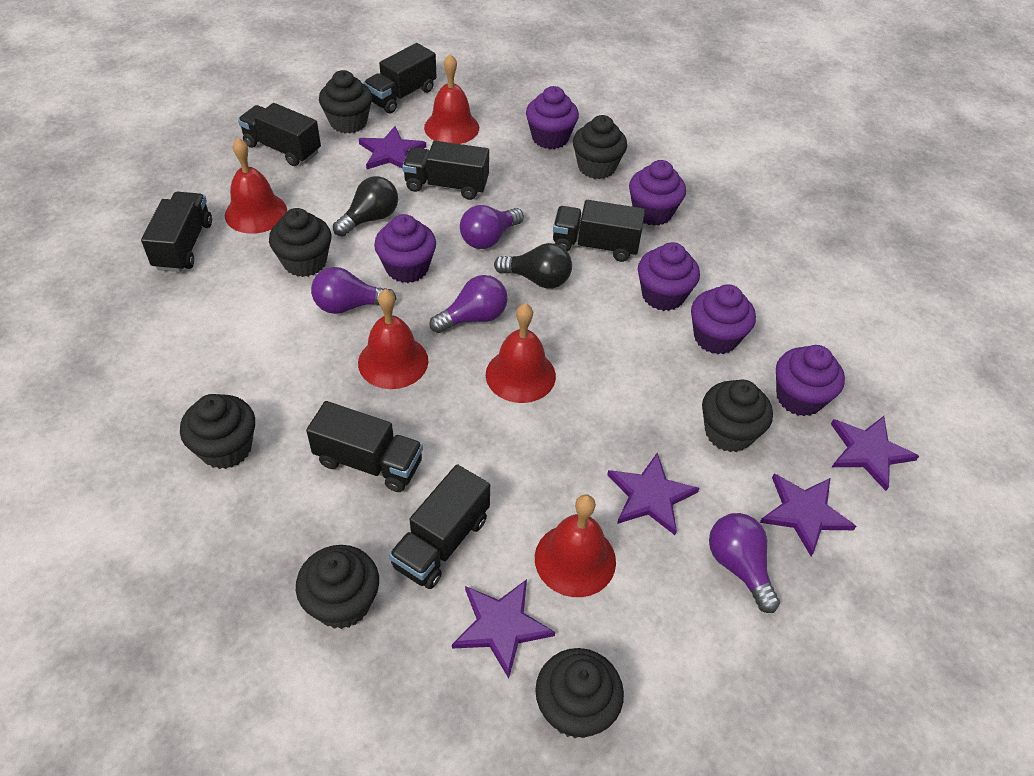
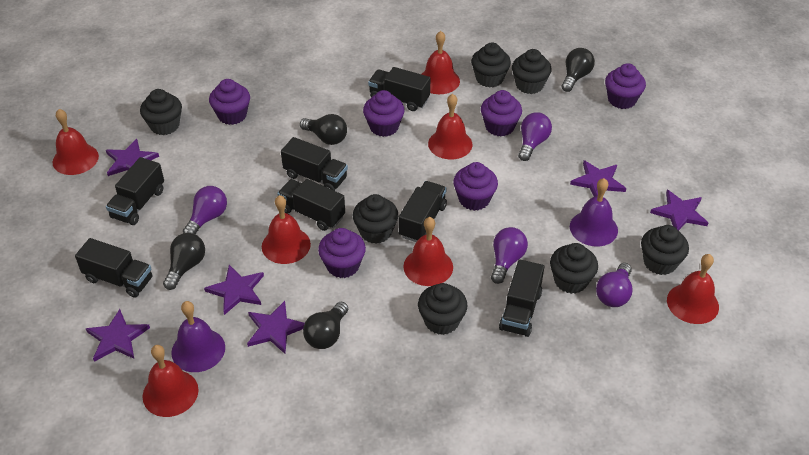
black light bulb: [333,176,398,237] [494,243,572,288] = 2 -> [163,233,205,290] [300,114,347,145] [303,302,348,349] [561,48,595,92] = 4
purple bell: none = 0 -> [171,301,225,372] [570,178,618,246] = 2
purple star: [359,126,426,169] [452,579,555,679] [607,453,699,535] [760,473,856,556] [831,416,919,491] = 5 -> [86,309,150,362] [106,139,159,176] [204,265,264,315] [247,301,305,354] [570,160,626,197] [650,190,708,231] = 6
red bell: [225,138,287,234] [358,289,428,389] [424,54,479,144] [486,303,556,403] [535,494,616,597] = 5 -> [53,109,99,175] [143,345,199,417] [262,195,311,264] [403,217,453,286] [422,31,460,94] [428,94,472,159] [667,254,719,324] = 7

